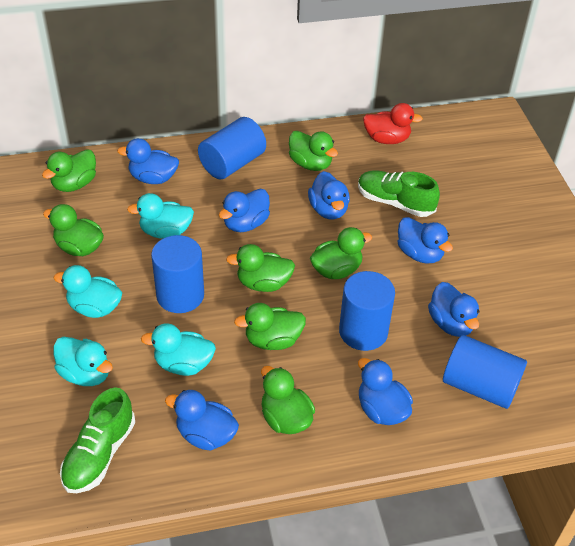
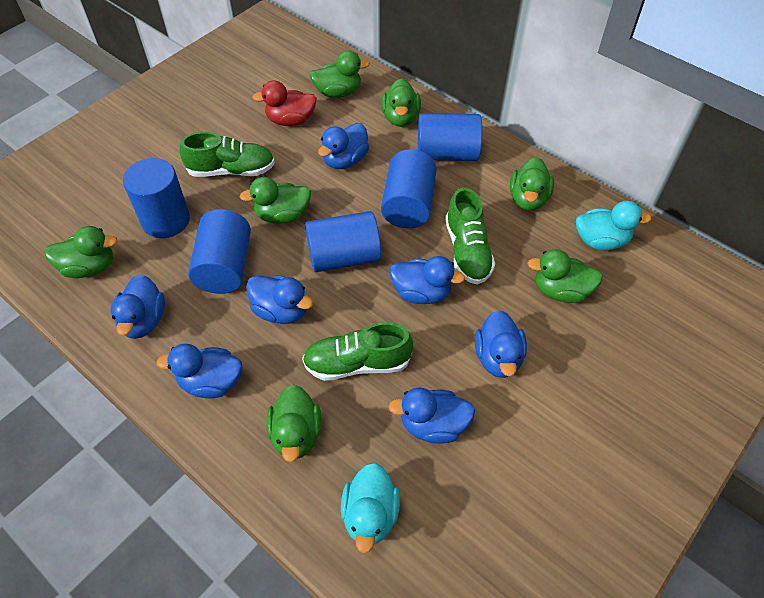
blue cylinder: [151,235,204,313] [198,117,266,180] [339,271,395,351] [443,335,527,409] = 4 -> [123,158,190,238] [188,209,251,294] [305,211,381,272] [381,149,437,228] [418,113,482,161] = 5
green shoe: [60,387,135,493] [358,170,440,217] = 2 -> [179,132,275,177] [302,322,413,381] [445,188,495,285] = 3
turquoise duck: [53,265,123,318] [53,337,113,386] [127,193,194,239] [141,323,216,376] = 4 -> [341,463,400,553] [576,201,651,250] = 2

